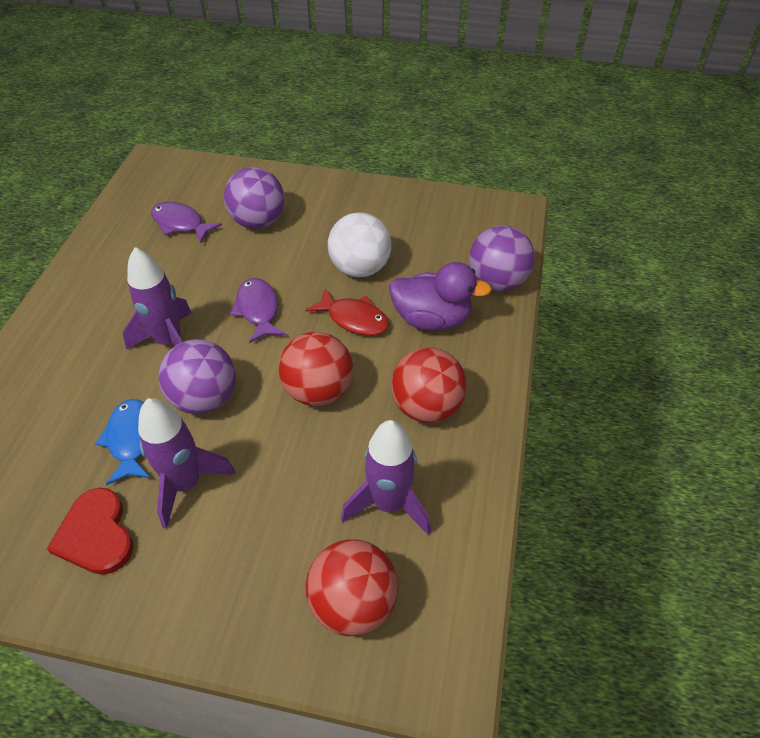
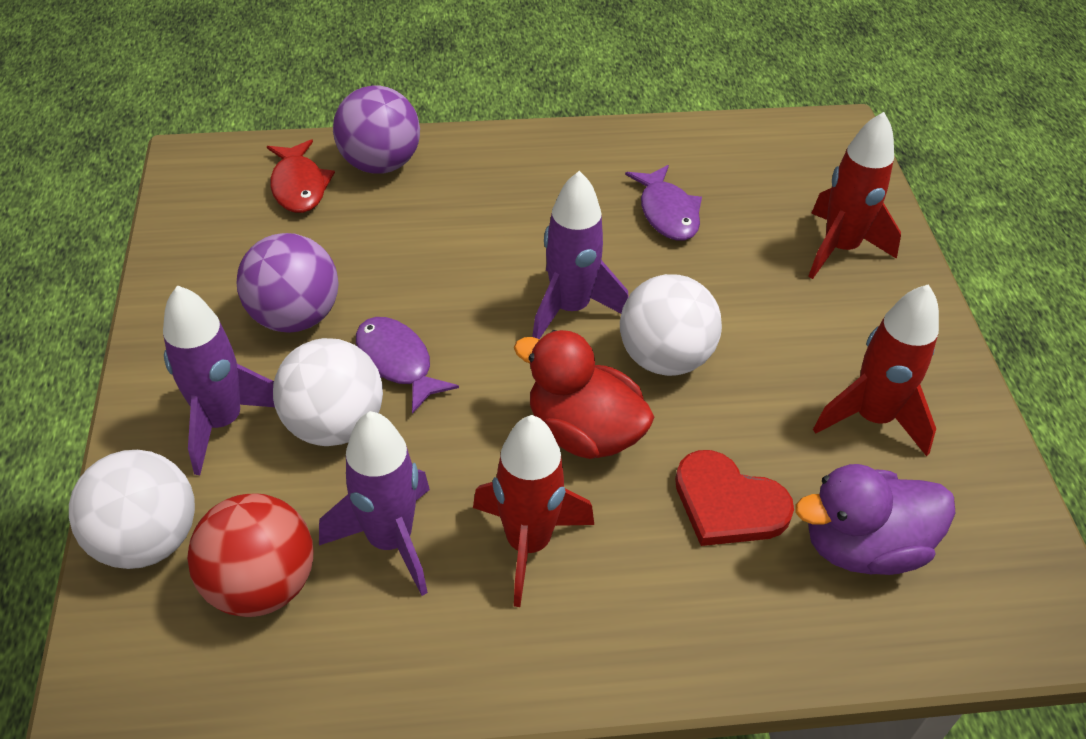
blue fish: [95,399,150,485] = 1 -> none = 0
purple ball: [159,339,236,414] [224,167,285,229] [469,225,535,291] = 3 -> [237,233,339,333] [333,85,420,174] = 2
red ball: [279,332,353,406] [306,539,398,636] [391,348,467,423] = 3 -> [187,493,314,617] = 1
red duck: none = 0 -> [514,330,654,459] = 1
red rocket: none = 0 -> [473,415,594,607] [808,112,901,279] [813,284,939,456] = 3
white ball: [328,212,391,277] = 1 -> [69,450,195,569] [273,338,383,446] [620,274,722,376] = 3

